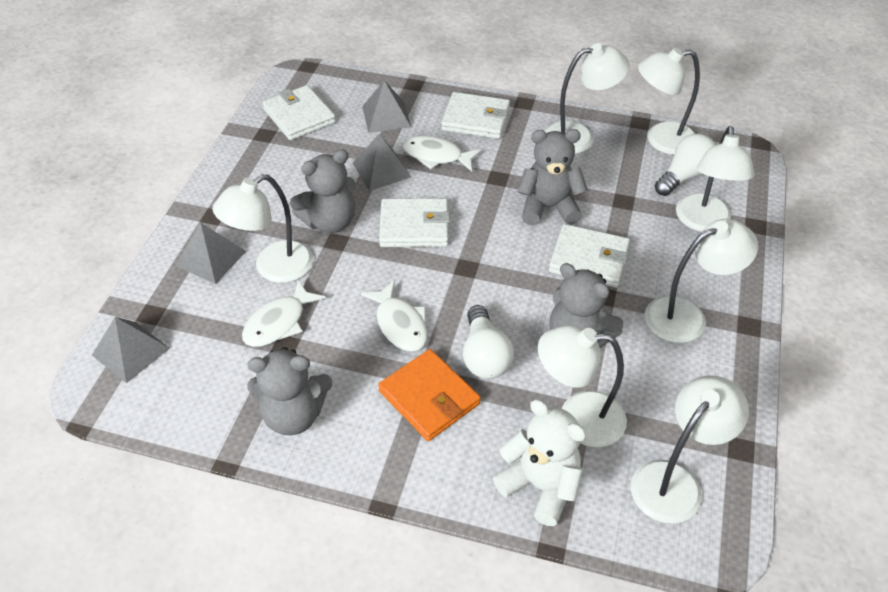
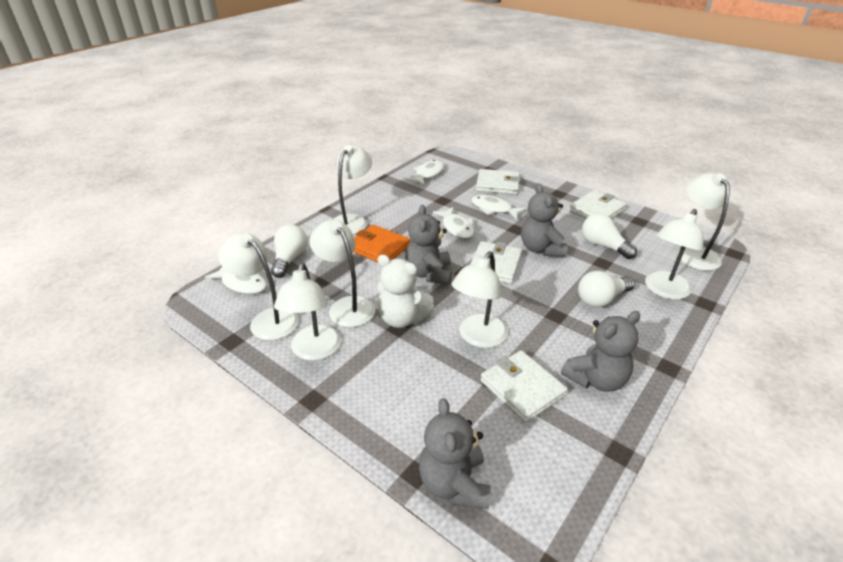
grey pyramid: [92,317,170,383] [176,222,246,284] [353,134,412,191] [362,81,411,133] = 4 -> none = 0
white fish: [242,280,326,347] [361,280,428,352] [402,136,482,171] = 3 -> [205,266,267,294] [406,160,444,185] [433,207,475,239] [471,195,527,220] = 4
white light bulb: [463,305,514,379] [655,134,716,196] = 2 -> [271,224,307,278] [578,271,635,307] [582,213,637,259] = 3

